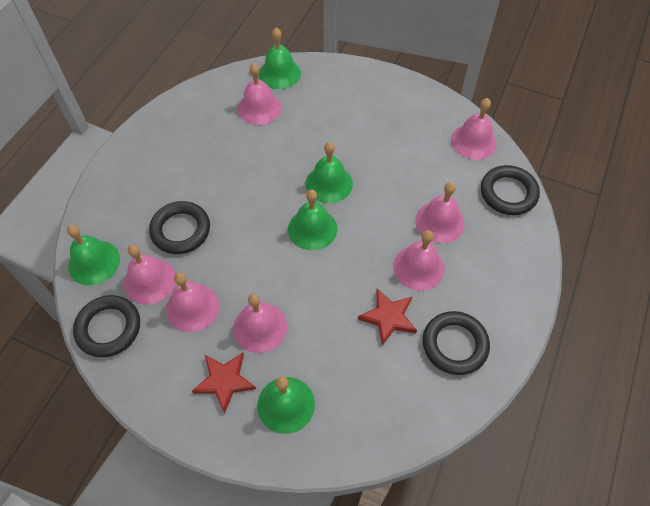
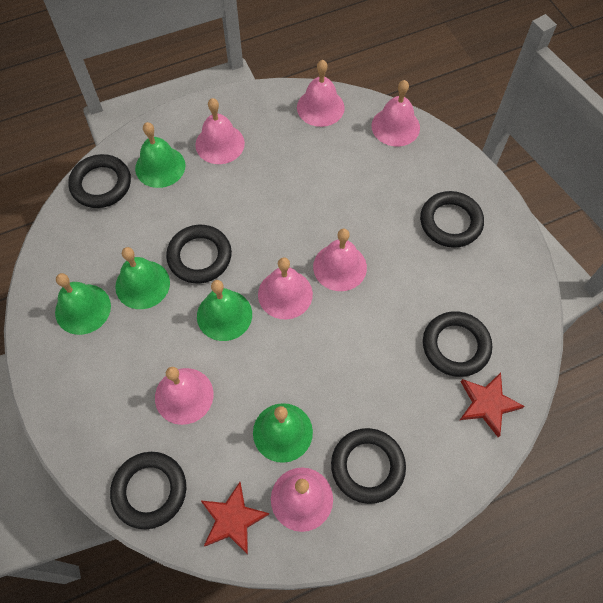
black ring: [73,295,140,357] [149,201,210,254] [423,311,490,375] [481,165,540,215] = 4 -> [68,154,131,208] [110,452,186,529] [166,225,232,283] [331,428,406,504] [420,191,484,248] [423,311,492,377] = 6

